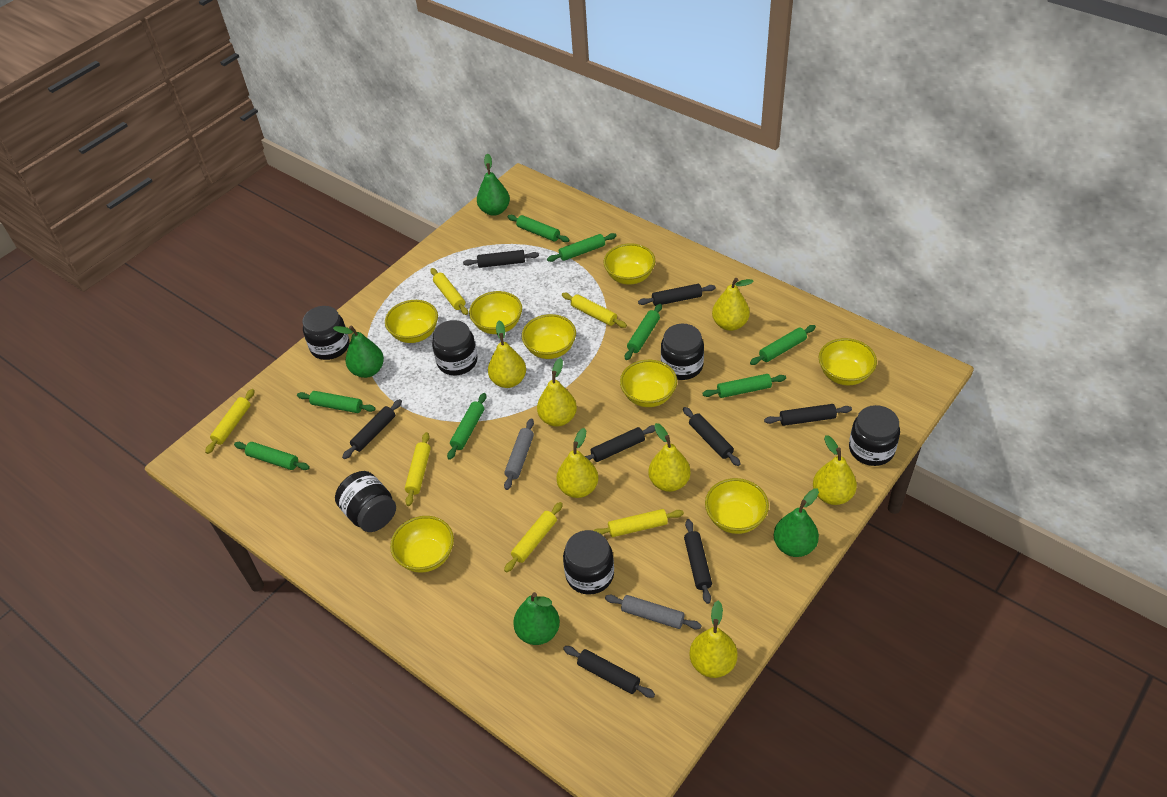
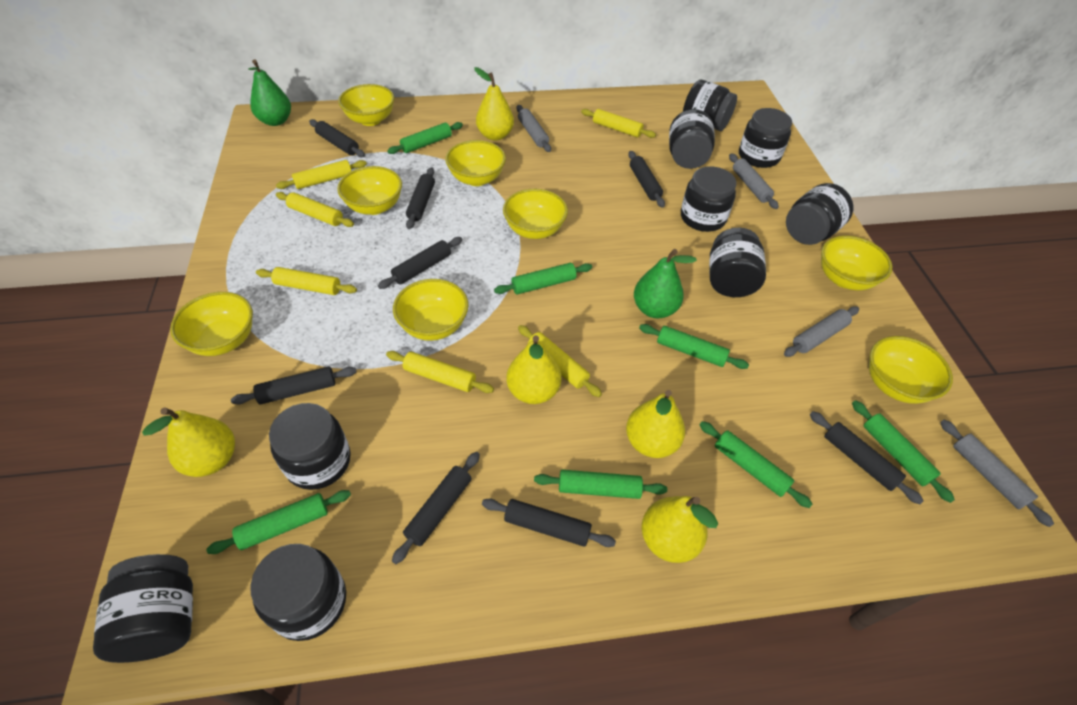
black jar: [302,306,350,360] [335,471,396,532] [432,320,478,375] [563,530,614,595] [661,324,704,380] [849,405,900,466] = 6 -> [93,554,193,663] [250,544,346,641] [269,403,351,490] [669,109,715,169] [681,166,736,232] [683,80,737,131] [709,228,766,297] [739,108,792,168] [786,183,853,245] = 9
green pear: [333,325,384,378] [477,153,510,216] [513,592,560,645] [773,489,819,557] = 4 -> [248,59,291,126] [634,249,697,318] = 2
green rolling pin: [234,442,310,470] [297,391,376,413] [447,393,486,460] [507,215,569,242] [547,233,616,262] [625,304,662,360] [702,374,786,398] [750,325,816,365] = 8 -> [206,490,351,554] [387,122,463,154] [494,263,592,295] [534,470,667,499] [639,324,749,369] [700,421,812,508] [852,400,955,503] = 7
grey rolling pin: [504,418,534,490] [605,594,702,630] = 2 -> [516,105,551,152] [729,153,779,209] [784,306,859,357] [940,420,1054,527] = 4
yellow pear: [488,320,526,388] [537,358,577,426] [557,428,598,498] [649,423,690,492] [689,601,738,678] [712,278,754,331] [813,435,857,505] = 7 -> [142,408,235,477] [474,67,514,141] [507,335,561,404] [626,390,685,458] [642,496,718,563] = 5

